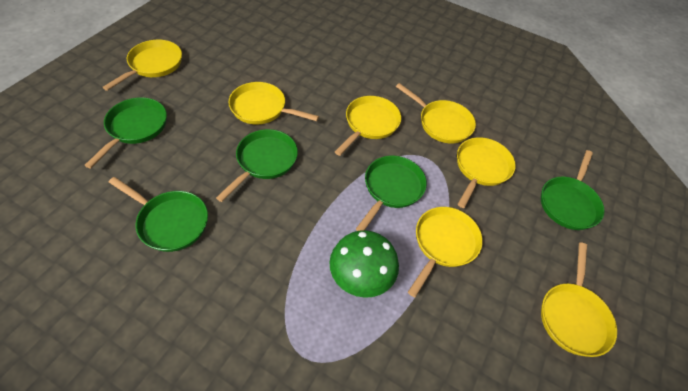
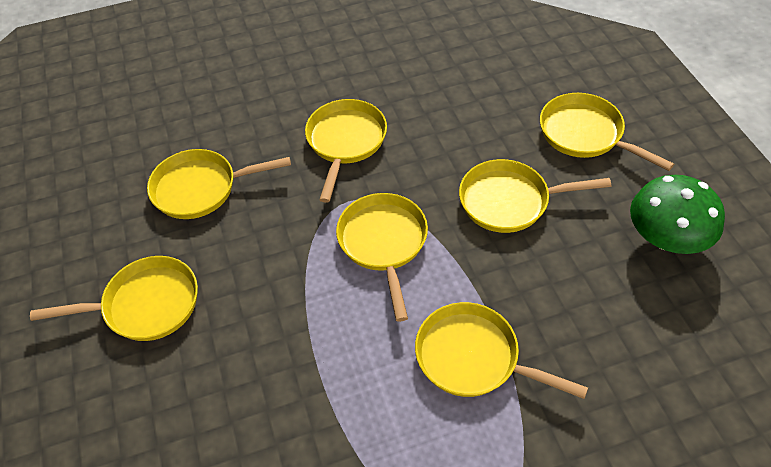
green pan: [84,97,167,169] [109,177,208,252] [216,129,298,202] [356,156,427,231] [541,150,605,230] = 5 -> none = 0

